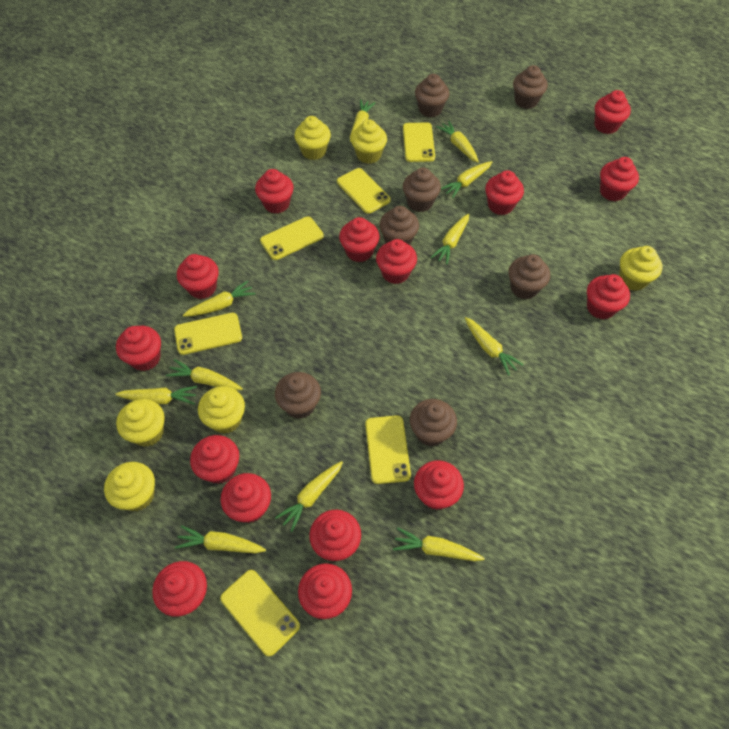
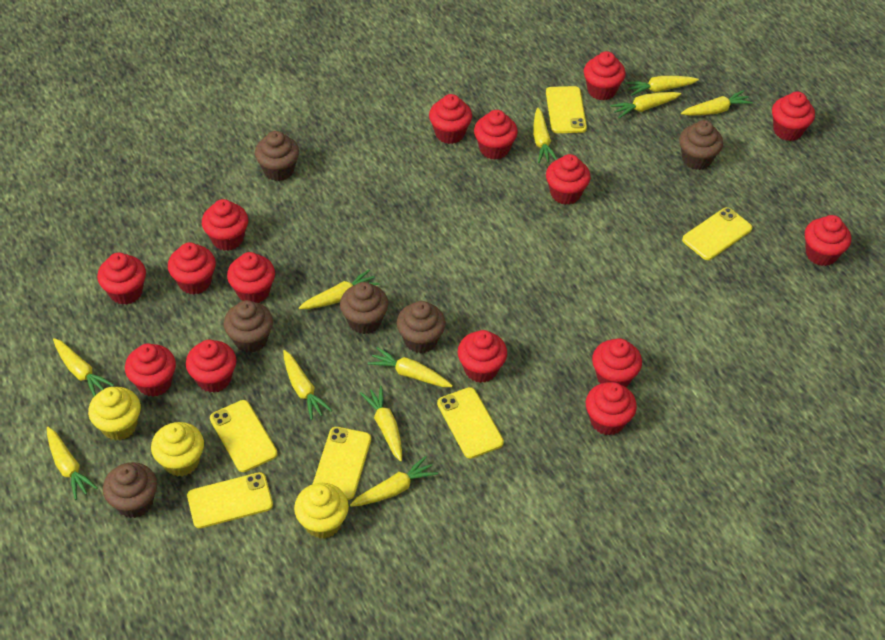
brown cupcake: [275,372,321,419] [379,206,419,245] [403,168,441,212] [410,399,457,447] [415,74,449,118] [508,254,550,299] [513,65,548,109] = 7 -> [103,462,157,518] [223,300,273,353] [255,131,299,181] [340,282,389,334] [397,301,446,353] [679,120,723,170] = 6
yellow cupcake: [104,462,155,511] [116,399,165,447] [198,386,245,434] [294,116,331,160] [351,119,387,164] [619,246,662,291] = 6 -> [88,387,141,441] [151,422,204,477] [294,483,349,539] = 3

